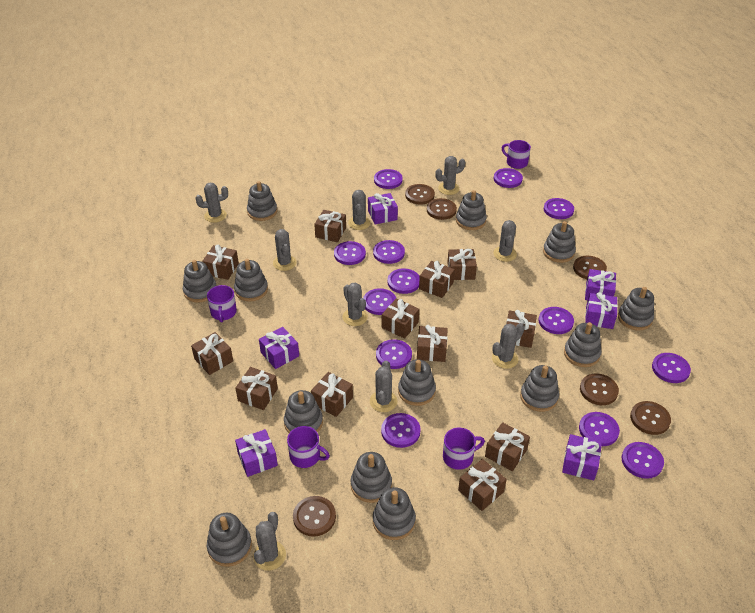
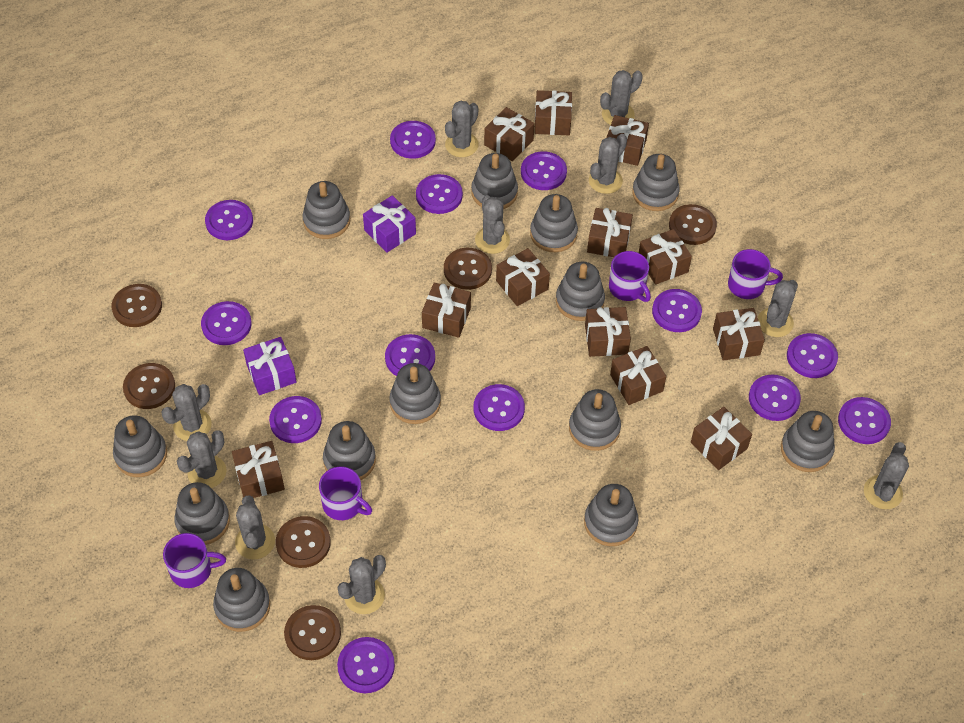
grey cactus: [196,182,228,223] [253,512,286,571] [273,229,297,271] [343,283,368,326] [348,190,371,230] [370,360,397,412] [435,156,465,195] [492,323,525,369] [493,220,517,262] = 9 -> [161,384,212,441] [177,430,227,488] [235,495,275,559] [338,555,386,614] [445,101,479,157] [475,195,510,254] [589,134,627,194] [600,70,643,125] [758,280,798,337] [864,442,909,509] = 10
purple gift: [235,429,278,477] [259,327,299,369] [368,193,398,224] [562,434,602,480] [585,269,616,300] [585,292,618,329] = 6 -> [243,337,296,395] [363,195,416,253] = 2

